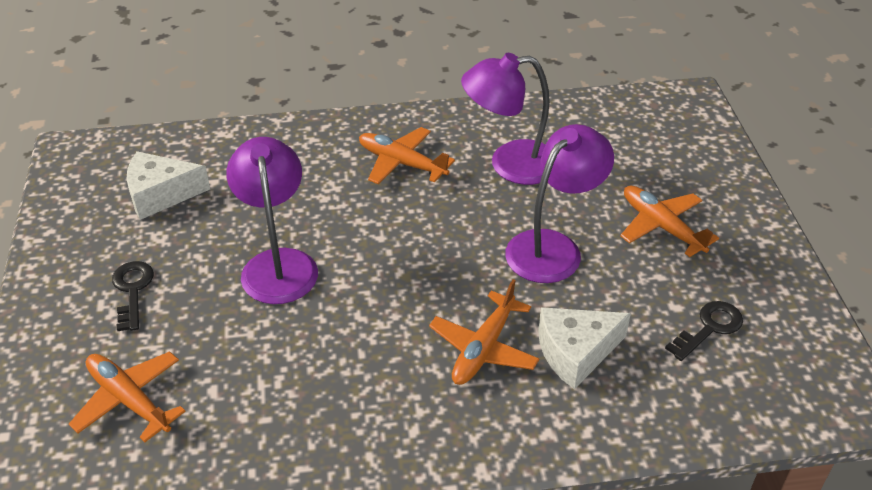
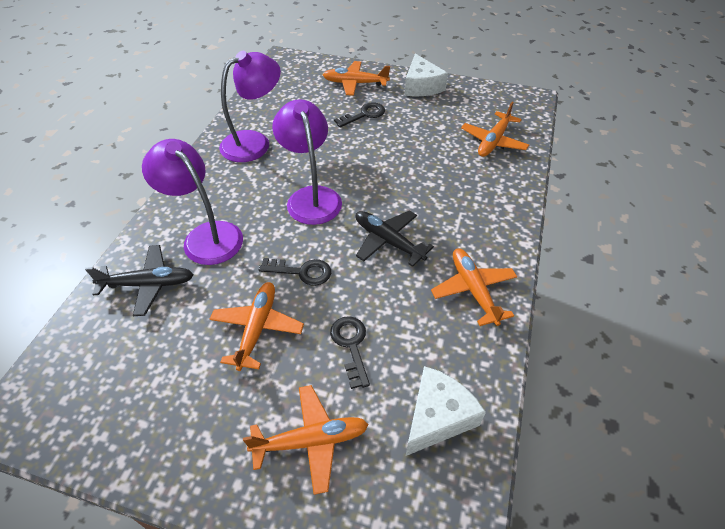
black key: [112,261,154,331] [665,301,743,361] = 2 -> [259,258,331,286] [330,316,370,389] [334,102,385,127] = 3
black plane: none = 0 -> [85,245,193,316] [355,210,434,267] = 2
orange plane: [69,351,186,442] [359,127,455,184] [429,279,539,385] [620,186,719,257] = 4 -> [210,282,304,371] [243,385,369,495] [323,61,390,96] [431,248,517,326] [461,102,529,157] = 5

